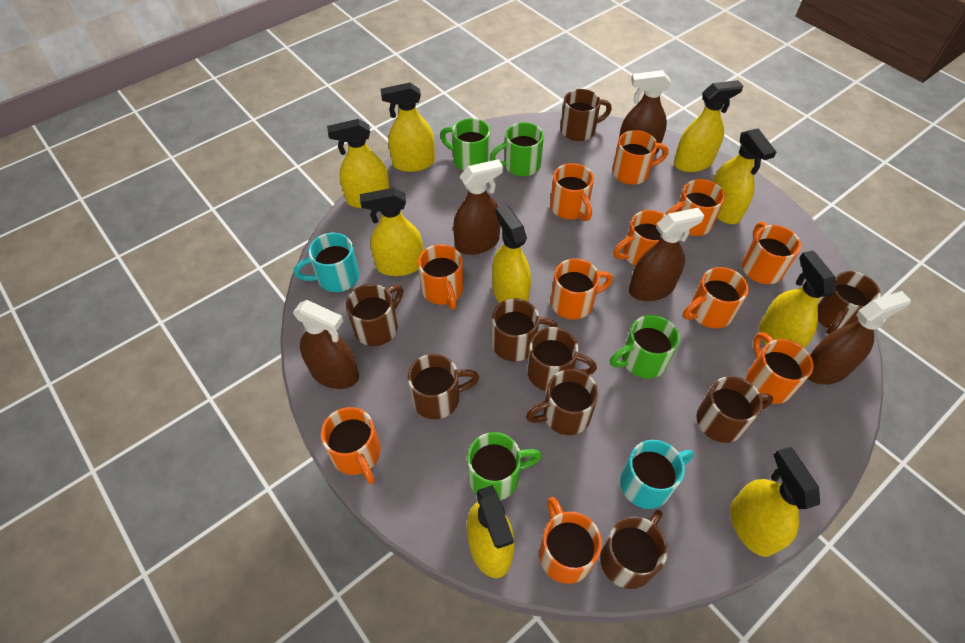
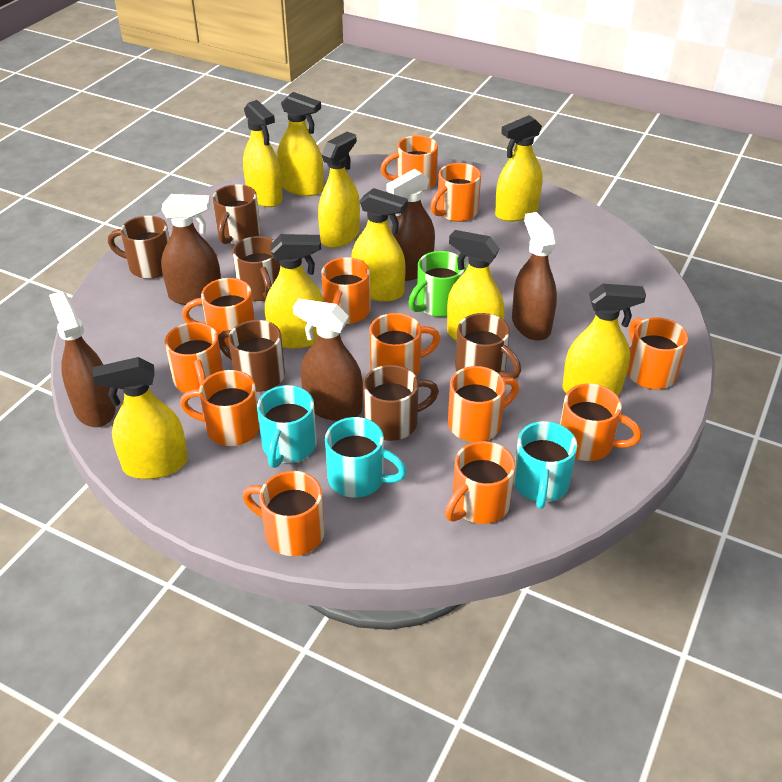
brown mug: [346,284,403,346] [408,354,479,419] [492,298,558,361] [526,369,599,435] [527,327,597,391] [561,89,612,141] [600,510,668,589] [696,376,773,443] [818,271,881,334] = 9 -> [108,216,170,279] [213,184,261,245] [218,320,285,392] [232,236,280,301] [363,365,439,441] [455,313,521,379] = 6
green mug: [440,118,490,171] [467,432,542,500] [490,122,544,176] [610,315,679,379] = 4 -> [408,251,466,317] = 1
orange mug: [321,407,381,484] [418,244,463,310] [539,497,602,584] [550,163,594,221] [551,259,613,319] [612,130,668,185] [614,210,666,266] [665,179,725,236] [683,267,749,329] [742,222,801,284] [746,332,813,404] = 11 -> [165,322,223,393] [180,370,260,446] [182,278,255,346] [243,471,325,556] [321,257,371,324] [369,313,440,376] [380,135,438,191] [430,163,481,222] [445,441,515,524] [448,366,519,442] [560,383,642,461] [627,318,688,389] = 12
turquoise mug: [294,233,359,292] [620,440,694,509] = 2 -> [257,385,317,468] [325,417,407,498] [513,421,577,509] = 3

